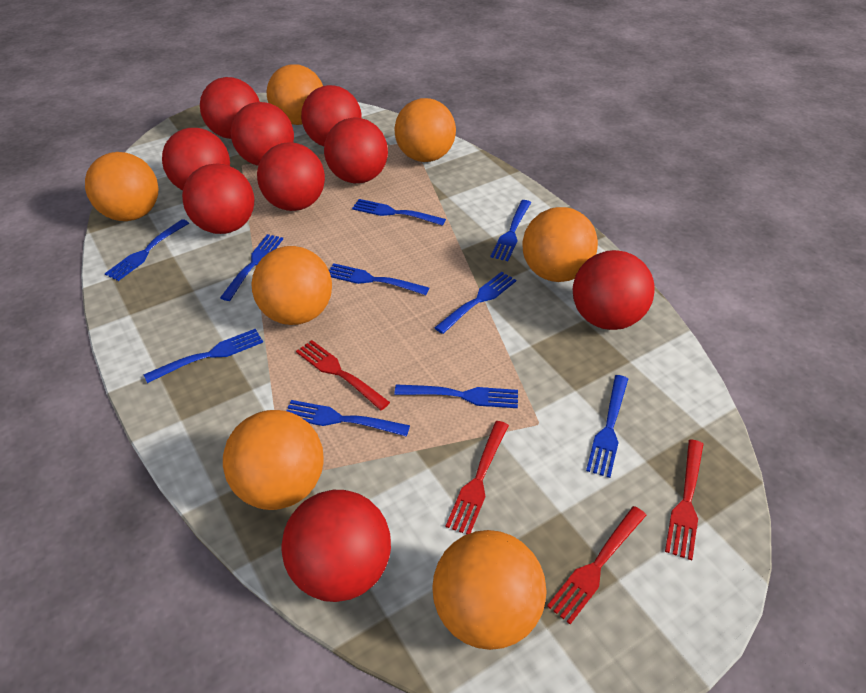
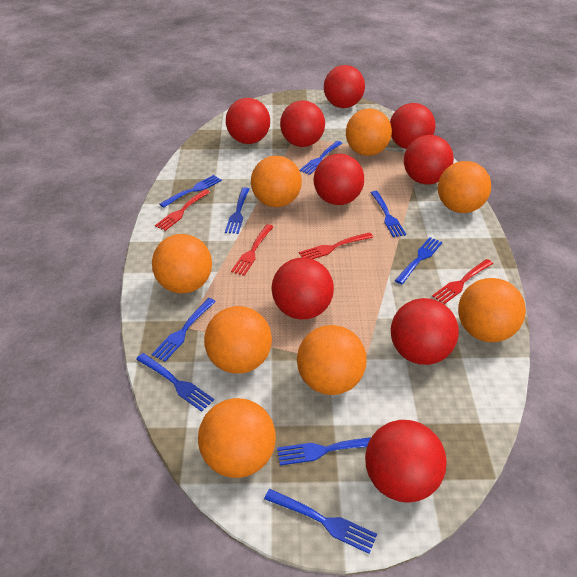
blue fork: [104,219,189,281] [143,329,263,383] [220,234,283,301] [286,400,410,437] [329,263,429,295] [352,199,446,226] [394,384,518,408] [434,272,516,334] [491,200,531,261] [586,375,628,478] = 10 -> [136,353,214,412] [151,298,216,361] [160,175,222,208] [225,187,249,234] [264,489,377,554] [277,437,371,465] [300,141,342,175] [370,191,406,237] [395,237,442,284] = 9
orange ball: [85,152,159,221] [223,410,324,510] [251,246,332,325] [267,64,323,125] [395,98,456,162] [432,530,546,650] [522,207,598,282] = 7 -> [152,234,212,293] [198,398,276,478] [204,306,272,374] [251,156,302,207] [297,325,367,395] [346,109,392,156] [438,161,491,213] [458,278,526,342] = 8

